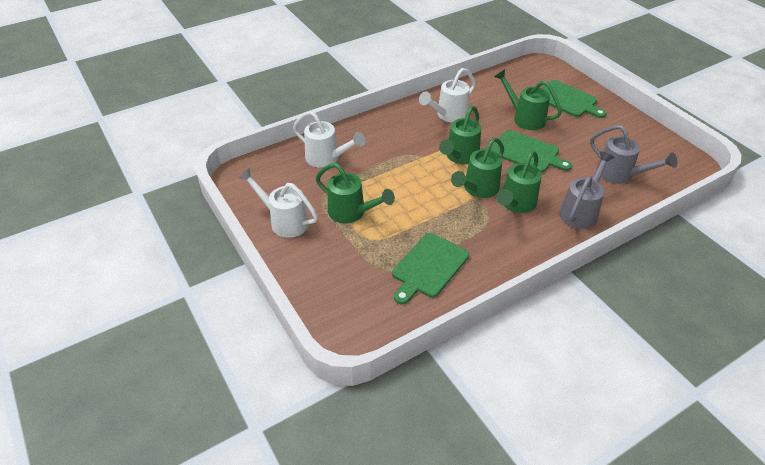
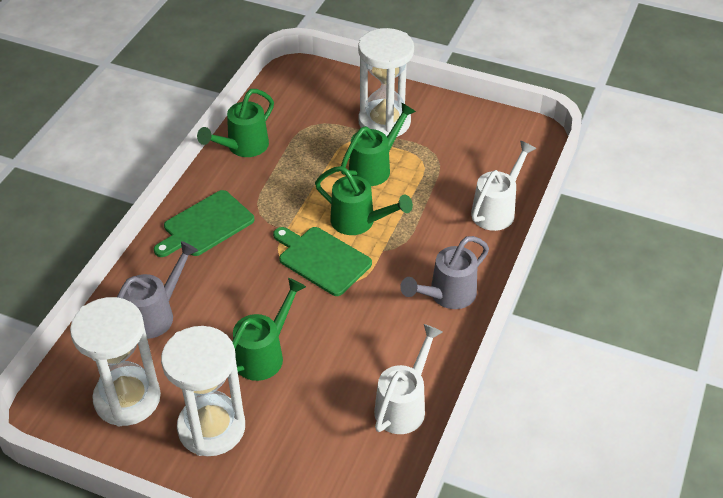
green cutting board: [392,233,469,304] [491,130,572,173] [542,80,607,118] = 3 -> [154,190,255,257] [273,227,372,296] = 2
green watering can: [316,163,395,223] [439,106,481,164] [451,138,504,198] [494,69,562,130] [497,151,542,213] = 5 -> [197,89,274,157] [232,278,306,381] [315,166,413,235] [341,102,416,186] = 4
white hourglass: none = 0 -> [70,297,161,427] [161,326,245,456] [358,28,414,137] = 3
white watering can: [238,168,318,238] [293,111,365,168] [419,68,476,123] = 3 -> [374,324,443,434] [471,141,536,231] = 2

